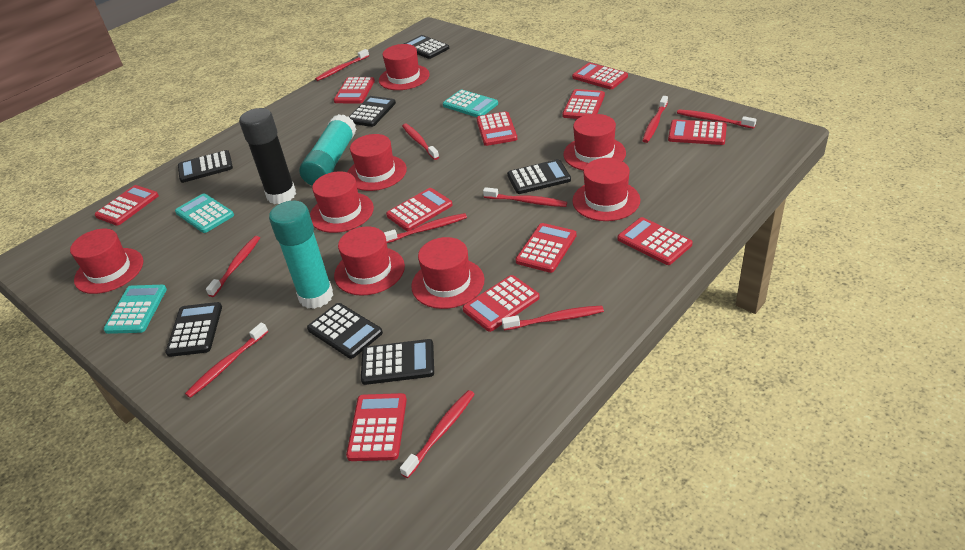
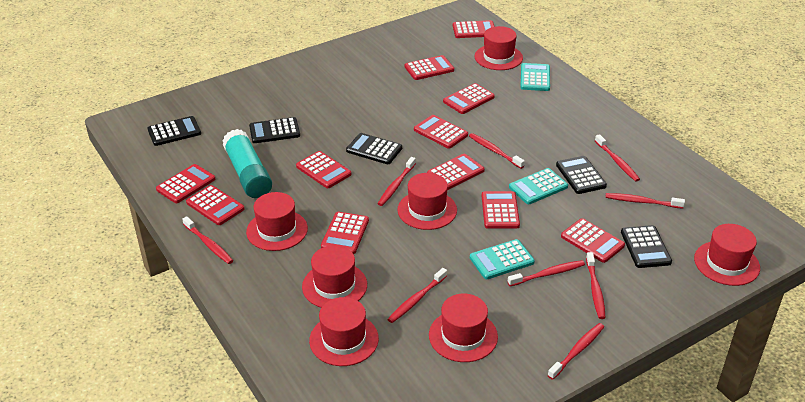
black calculator: [165,302,222,357] [178,150,233,183] [307,303,383,359] [349,96,396,127] [361,339,434,385] [404,35,449,59] [507,159,571,194] = 7 -> [147,116,201,146] [249,117,300,143] [346,133,402,164] [556,156,607,194] [621,225,672,268] = 5
black glue stick: [239,108,296,204] = 1 -> none = 0
red hat: [70,229,143,294] [310,171,374,233] [334,226,405,296] [347,134,407,191] [379,44,430,90] [411,237,484,309] [563,114,626,171] [572,158,640,221] = 8 -> [246,192,308,251] [302,245,367,308] [309,297,379,366] [397,173,457,230] [429,294,498,362] [475,26,523,70] [694,224,760,286] = 7
red toothbrush: [185,323,268,398] [206,236,260,297] [315,49,369,81] [384,213,467,243] [400,390,475,478] [402,123,439,160] [483,187,567,207] [502,305,604,330] [642,96,668,143] [677,109,757,129] = 10 -> [182,216,233,264] [378,157,416,206] [387,268,447,323] [469,133,525,169] [508,260,585,286] [547,323,604,380] [586,252,606,319] [595,134,640,182] [605,193,685,209] = 9
turquoise glue stick: [269,201,333,309] [299,114,356,186] = 2 -> [222,129,272,198] = 1

